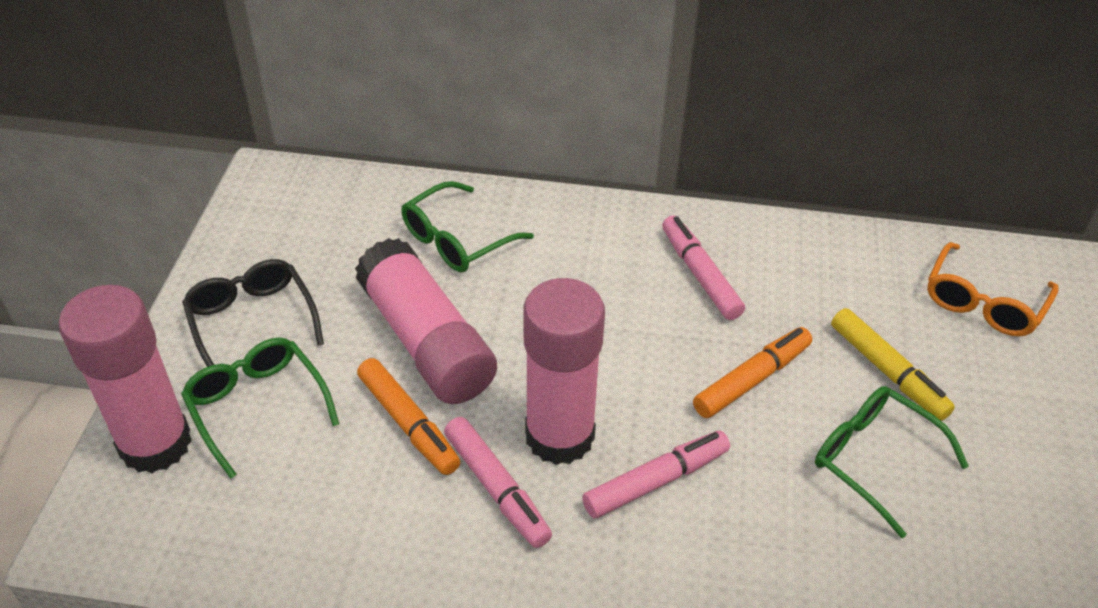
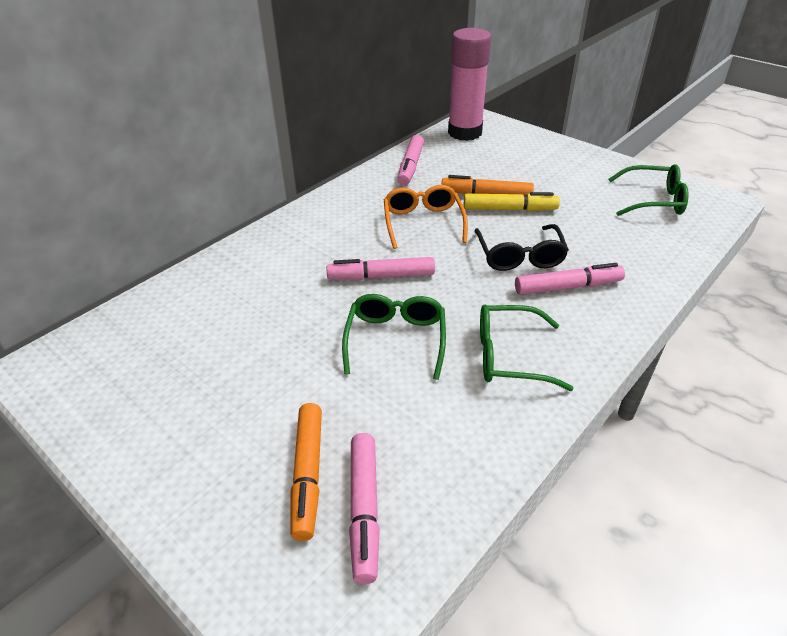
pink glue stick: [59,285,192,473] [355,238,497,404] [523,278,605,465] = 3 -> [448,28,491,141] = 1
pink marker: [444,417,552,548] [582,431,730,518] [662,215,745,320] = 3 -> [326,257,435,280] [349,433,380,584] [398,135,424,185] [515,263,625,295] = 4

